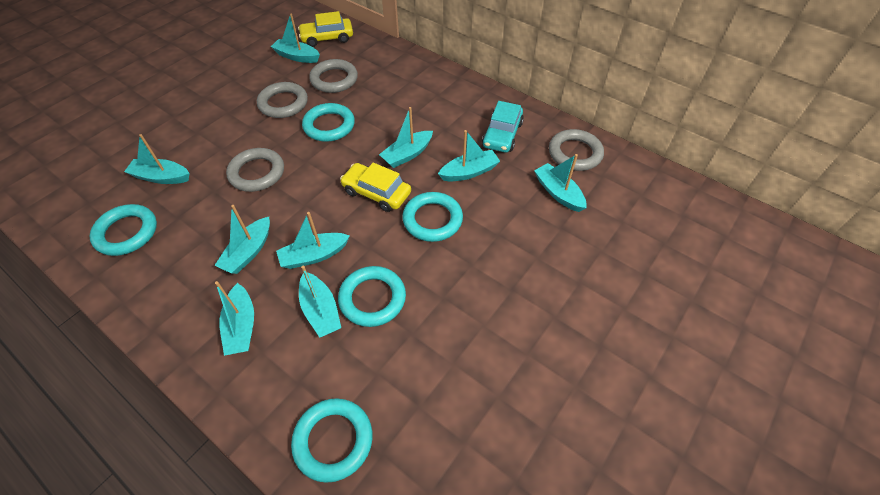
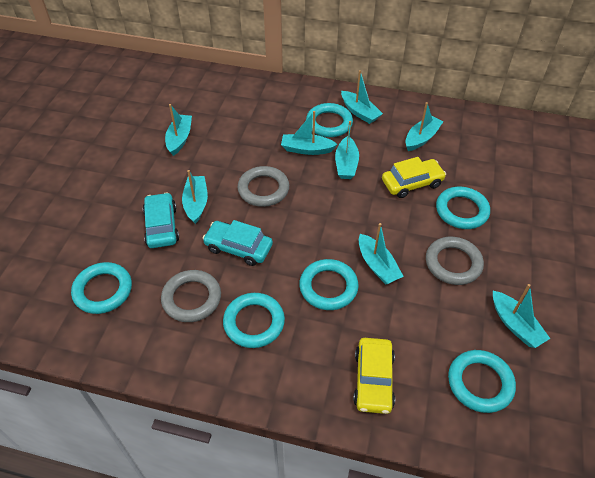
grey ring: [226,148,284,192] [257,82,308,118] [309,59,358,93] [549,129,604,171] = 4 -> [161,270,221,322] [238,166,289,207] [426,237,484,285] = 3
turquoise boat: [124,134,189,184] [214,205,270,274] [215,281,254,356] [271,13,320,63] [276,212,350,269] [299,266,341,337] [379,107,433,168] [438,130,500,181] [534,154,587,212] = 9 -> [165,104,192,156] [182,170,208,224] [281,111,338,155] [335,121,359,179] [341,70,383,124] [359,223,404,284] [405,102,443,151] [493,284,550,348] = 8
turquoise car: [482,101,524,152] = 1 -> [143,192,179,248] [203,220,273,266] = 2
turquoise ring: [89,204,157,256] [291,398,372,483] [302,103,355,142] [338,266,406,327] [402,192,463,242] = 5 -> [71,262,132,314] [223,293,285,348] [299,259,358,310] [306,103,353,137] [436,187,490,229] [448,350,516,413] = 6

